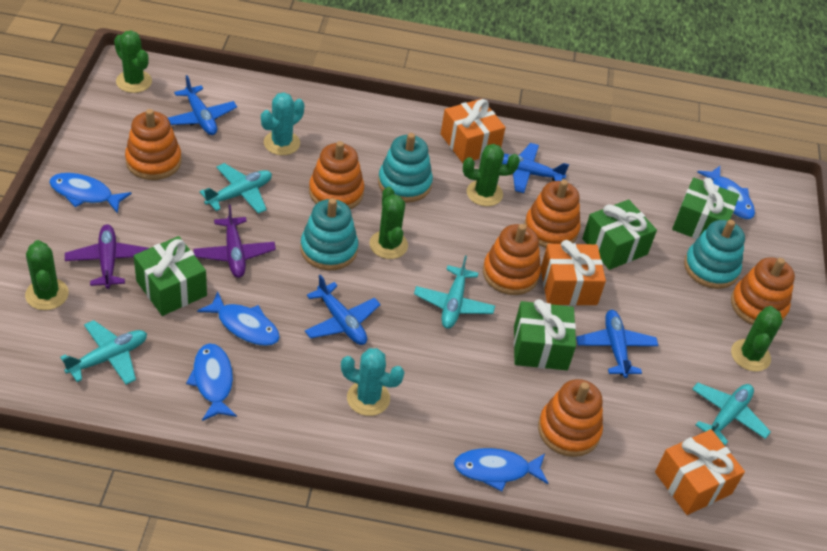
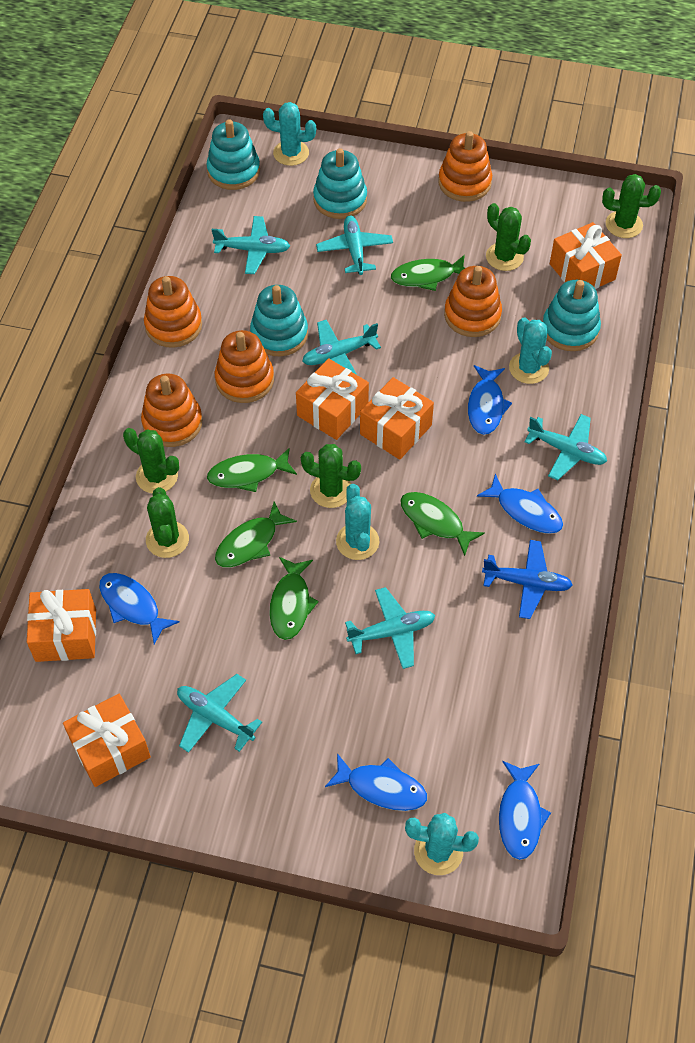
blue plane: [168,75,237,135] [305,274,381,345] [502,143,569,193] [576,310,659,378] = 4 -> [482,540,573,619] = 1
green fish: none = 0 -> [207,448,297,492] [215,501,297,567] [269,557,319,640] [391,255,465,291] [400,492,485,556] = 5
green gift: [134,236,207,316] [514,299,576,370] [582,200,657,270] [672,178,739,239] = 4 -> none = 0
orange gift: [441,99,506,163] [541,240,606,306] [655,429,745,515] = 3 -> [27,589,96,662] [63,694,151,787] [296,358,369,440] [360,377,434,460] [550,222,622,289] = 5
orange stacking toy: [125,109,182,180] [309,141,364,209] [483,224,541,295] [524,180,580,248] [538,379,603,457] [731,257,795,325] = 6 -> [141,374,202,447] [144,276,202,348] [215,330,274,403] [438,131,492,202] [444,266,502,337] = 5
purple plane: [65,225,149,289] [193,204,276,278] = 2 -> none = 0
turquoise cactus: [261,92,305,155] [341,348,404,416] = 2 -> [263,102,316,166] [336,484,379,560] [405,813,479,875] [509,317,552,384] = 4
turquoise plane: [60,320,147,385] [200,163,272,214] [414,256,495,329] [692,383,771,445] = 4 -> [177,674,262,753] [212,216,290,274] [302,320,381,375] [316,216,393,275] [345,587,435,669] [524,414,607,480] = 6
turquoise stacking toy: [300,198,358,270] [378,133,433,203] [684,220,745,289] = 3 -> [206,119,260,190] [250,285,308,356] [313,148,367,219] [543,280,601,351] = 4

